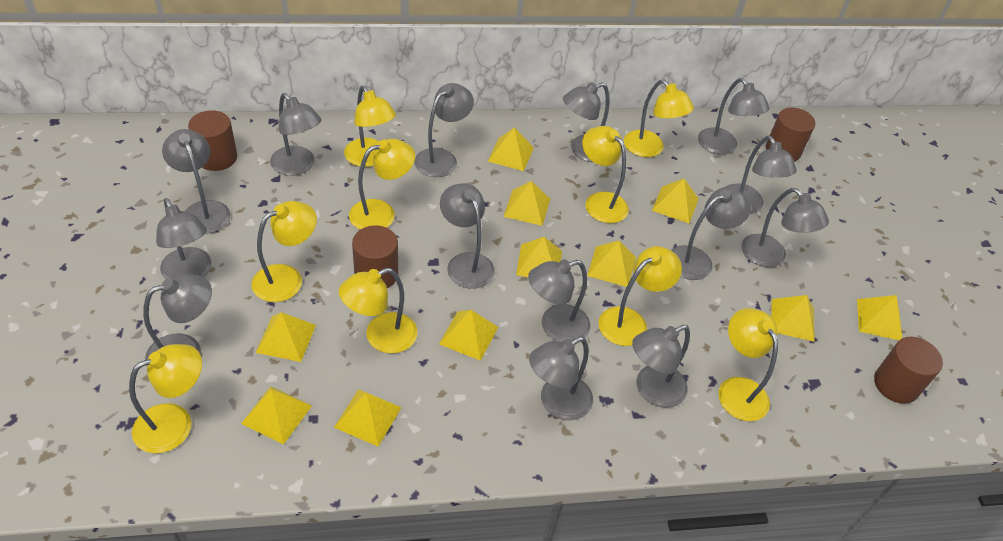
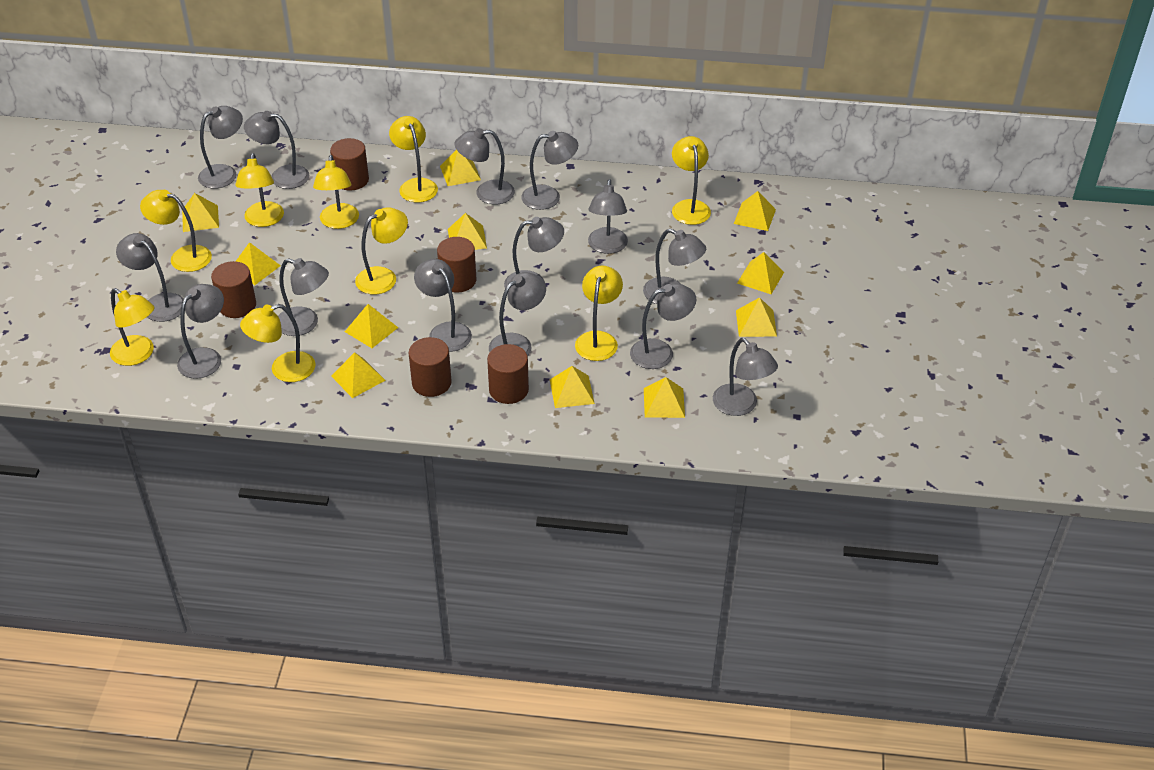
brown cylinder: [188,110,237,171] [352,225,398,288] [766,107,815,162] [874,337,943,404] = 4 -> [211,261,256,318] [330,138,369,191] [409,337,452,397] [437,237,477,293] [487,344,529,404] = 5

